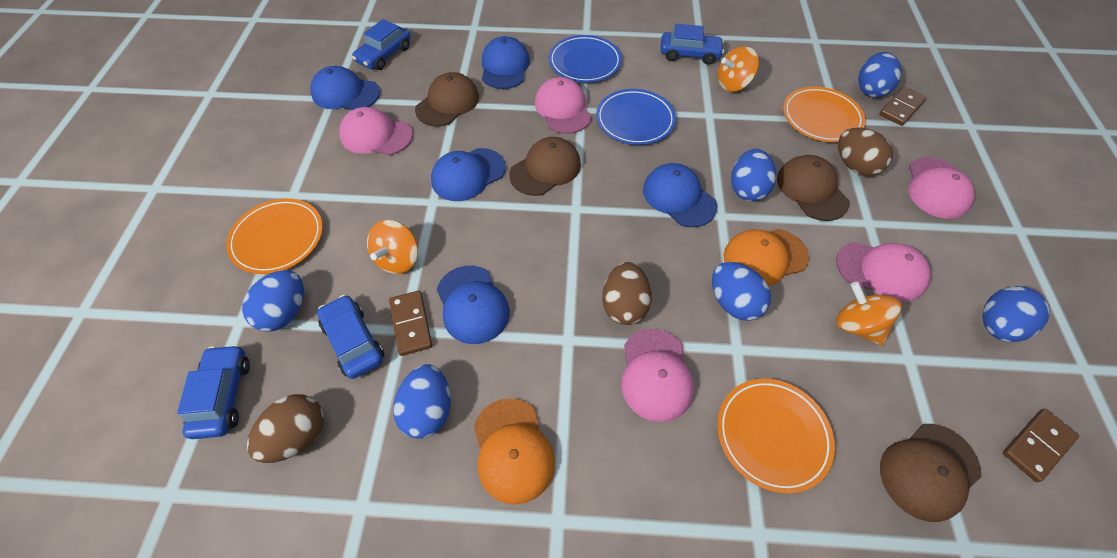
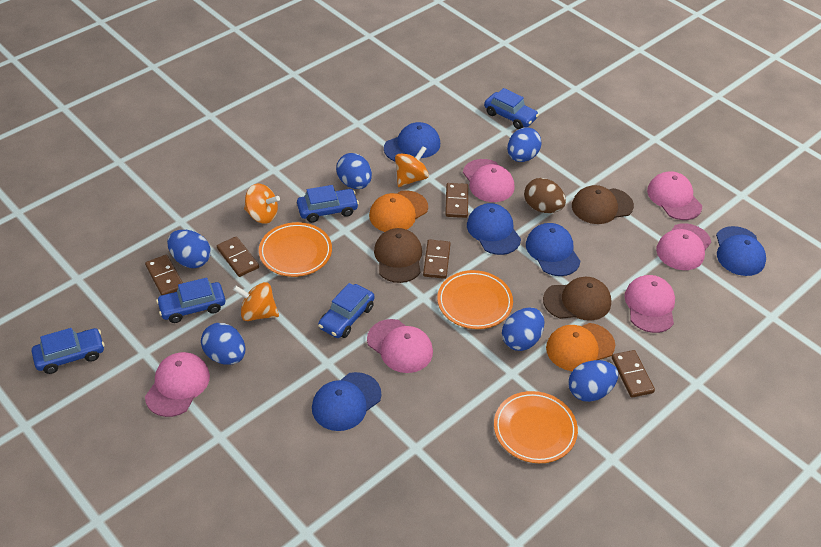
blue car: [177,344,250,439] [317,295,384,379] [352,19,410,70] [660,24,724,64] = 4 -> [32,328,105,374] [156,278,225,323] [297,185,359,223] [318,283,375,338] [484,88,539,129] = 5
blue plate: [549,35,622,83] [596,89,676,145] = 2 -> none = 0
brown cap: [415,72,479,127] [509,137,581,196] [777,155,849,221] [880,424,981,522] = 4 -> [374,228,422,283] [543,277,611,321] [572,185,634,224] = 3
brown domino: [389,291,432,356] [880,87,927,126] [1003,409,1079,482] = 3 -> [145,255,183,295] [217,236,259,277] [423,239,451,279] [445,183,468,218] [612,350,655,398] = 5
brown egg: [247,394,324,463] [602,262,652,325] [838,127,893,176] = 3 -> [524,178,566,213] = 1
pink cap: [339,107,413,155] [535,77,591,134] [621,329,694,422] [836,242,931,302] [908,157,975,219] = 5 -> [145,352,210,417] [367,319,433,373] [463,159,515,202] [625,275,675,333] [647,171,702,220] [656,223,711,270] = 6

